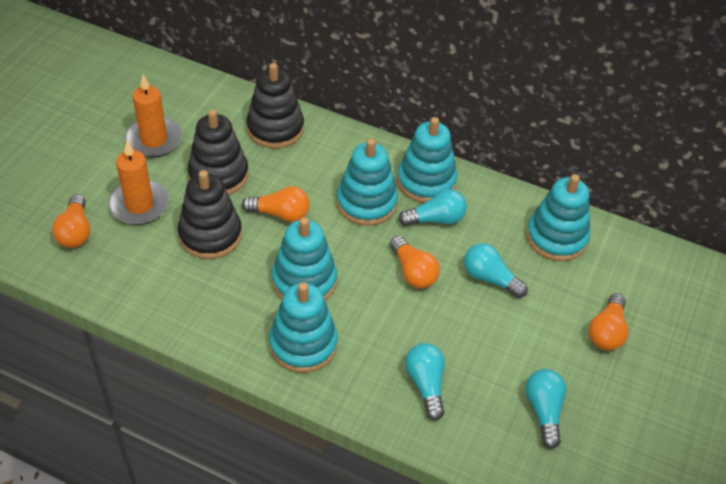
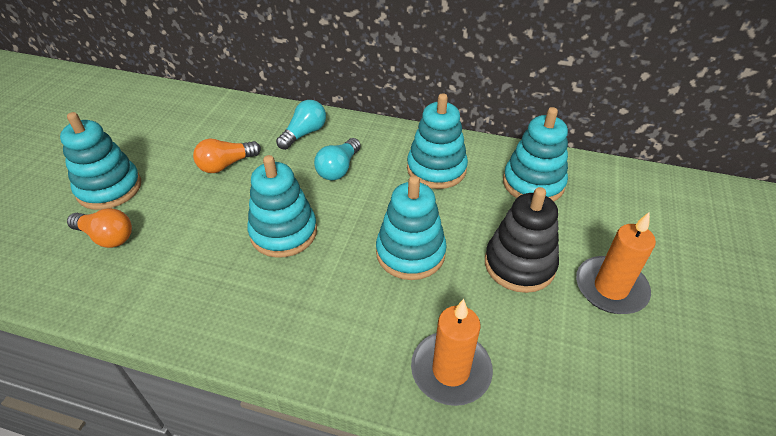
black stacking toy: [178,170,242,259] [187,109,248,195] [246,63,304,149] = 3 -> [485,187,559,293] = 1
orange light bulb: [52,194,90,248] [242,186,310,222] [390,236,440,288] [589,293,628,350] = 4 -> [67,208,132,248] [193,139,261,173] = 2
turquoise light bulb: [398,189,467,226] [405,343,445,420] [464,243,528,298] [525,369,567,449] = 4 -> [276,100,326,150] [314,138,361,180] = 2

